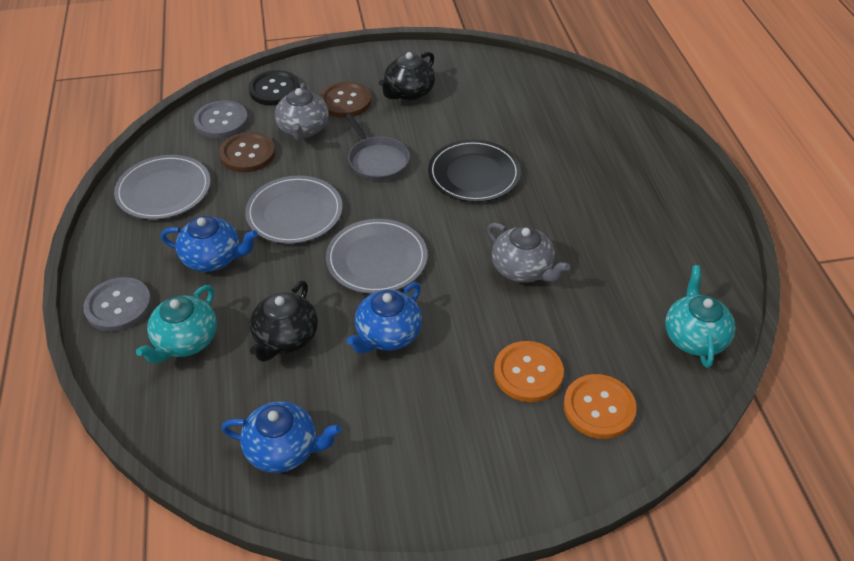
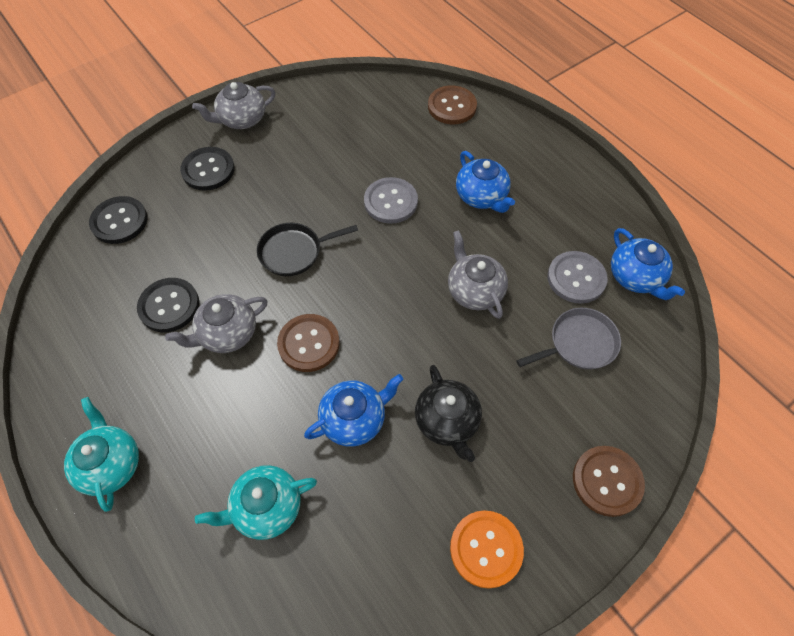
black button: [249,70,300,106] = 1 -> [89,196,148,244] [137,278,199,332] [180,147,235,191] = 3
black pan: none = 0 -> [257,223,358,276] = 1
black plate: [428,140,521,202] = 1 -> none = 0
black teapot: [250,281,318,362] [379,52,435,101] = 2 -> [415,365,482,462] = 1
brown button: [219,132,275,172] [319,81,371,118] = 2 -> [277,314,340,372] [428,85,477,124] [573,446,645,517] = 3
grey plate: [114,155,210,219] [245,175,342,244] [326,219,427,294] = 3 -> none = 0
grey teapot: [275,83,329,141] [487,223,570,283] = 2 -> [165,294,267,353] [192,82,276,129] [448,230,508,319] = 3
orange button: [494,341,564,402] [563,374,637,439] = 2 -> [450,510,524,589] = 1

